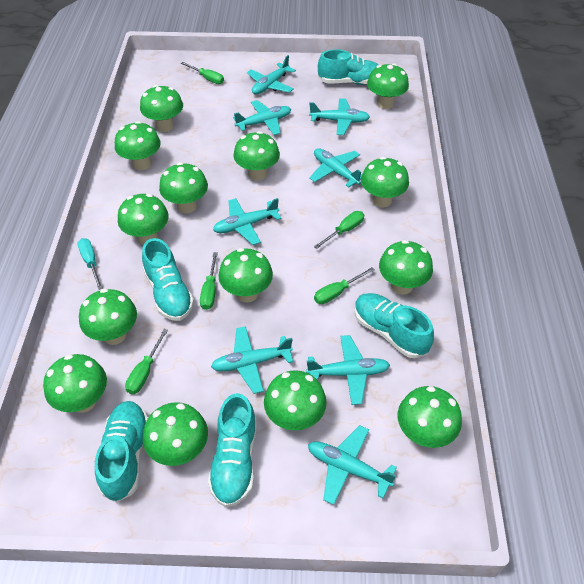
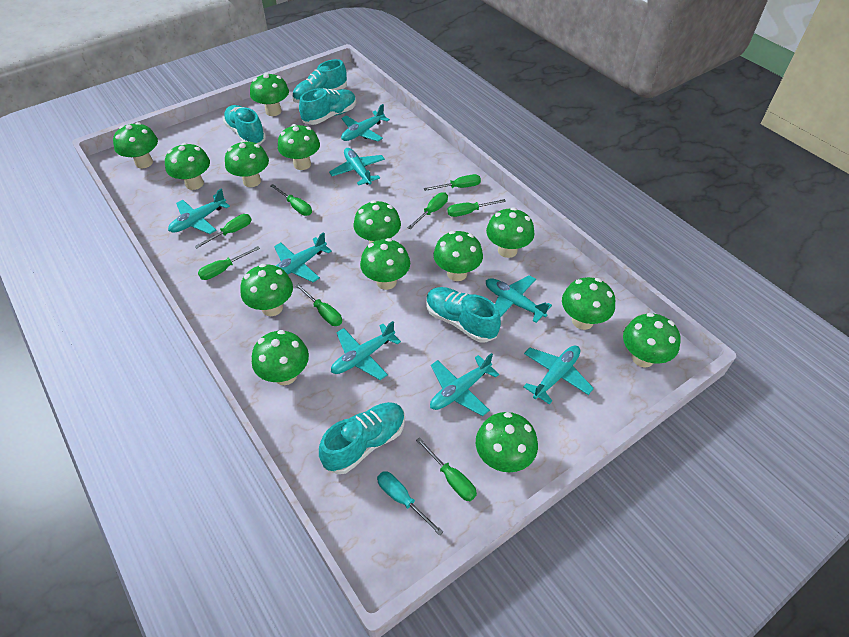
green screwdriver: [125,329,168,394] [181,62,224,84] [200,252,218,310] [314,211,364,249] [314,267,374,304] = 5 -> [195,214,252,248] [198,246,260,280] [271,184,312,216] [295,284,342,326] [407,192,448,229] [416,437,477,501] [424,174,481,191] [447,199,506,217] = 8

